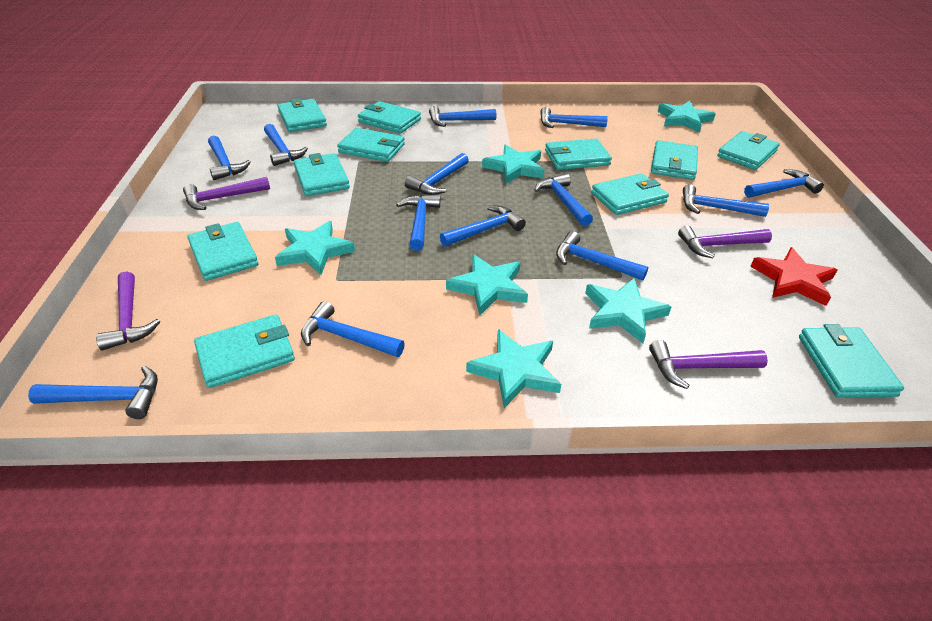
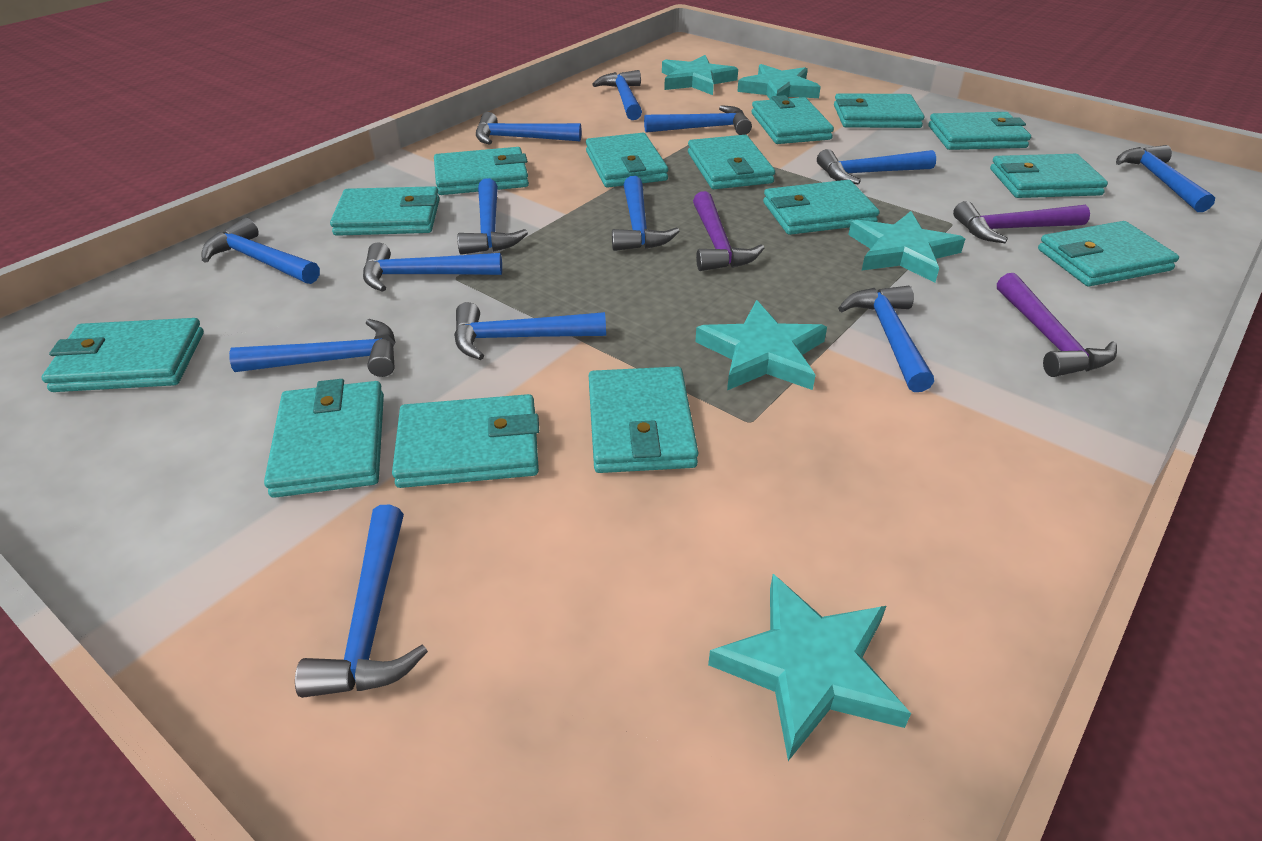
purple hammer: [96,271,160,350] [183,177,270,210] [649,340,768,389] [678,225,772,258] = 4 -> [693,191,764,271] [953,201,1090,243] [997,273,1117,377] = 3
red star: [750,247,837,306] = 1 -> none = 0
turquoise star: [275,221,355,275] [446,254,528,315] [466,329,561,408] [482,144,545,184] [585,278,671,343] [658,101,716,133] = 6 -> [662,55,738,95] [695,300,827,390] [708,574,911,761] [737,64,821,100] [848,211,965,283] = 5
turquoise wallet: [187,222,258,281] [194,314,295,388] [277,98,327,132] [294,153,350,196] [337,128,405,162] [358,101,421,134] [545,139,612,170] [591,173,669,215] [651,140,698,180] [717,131,780,170] [799,324,904,398] = 11 -> [41,318,204,392] [264,379,384,498] [330,186,440,236] [392,394,539,488] [434,147,529,195] [586,133,668,188] [589,367,698,473] [688,135,775,189] [751,95,834,144] [763,180,880,235] [834,93,924,128] [928,112,1031,150] [990,154,1108,198] [1038,221,1179,286] = 14

